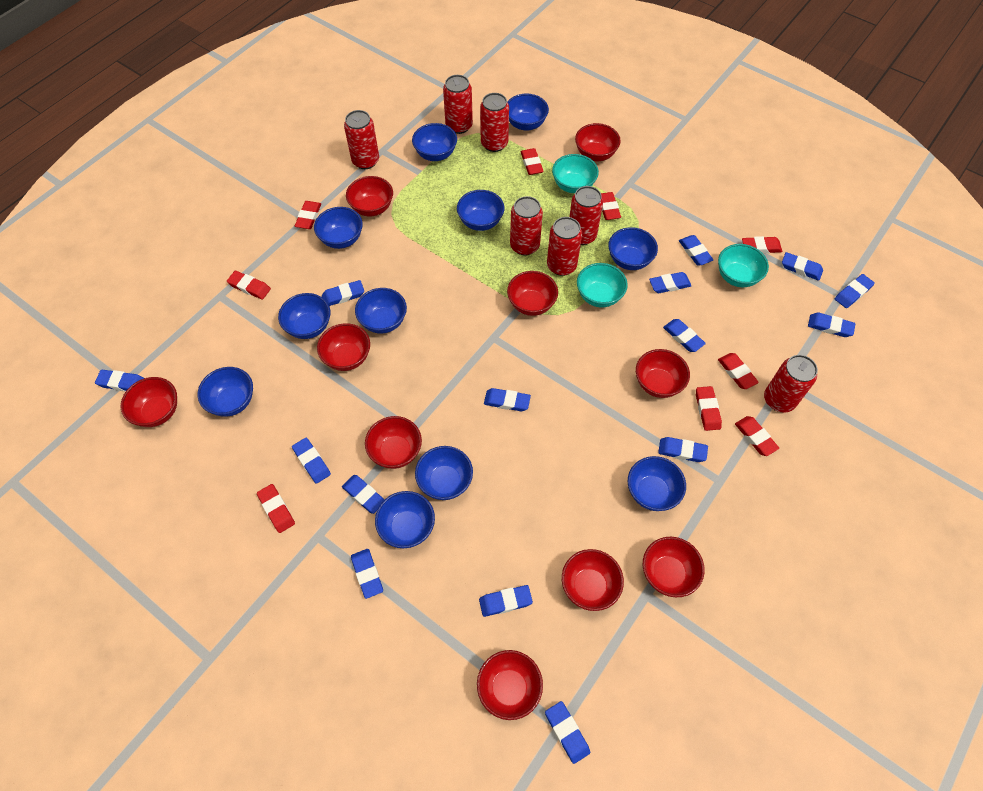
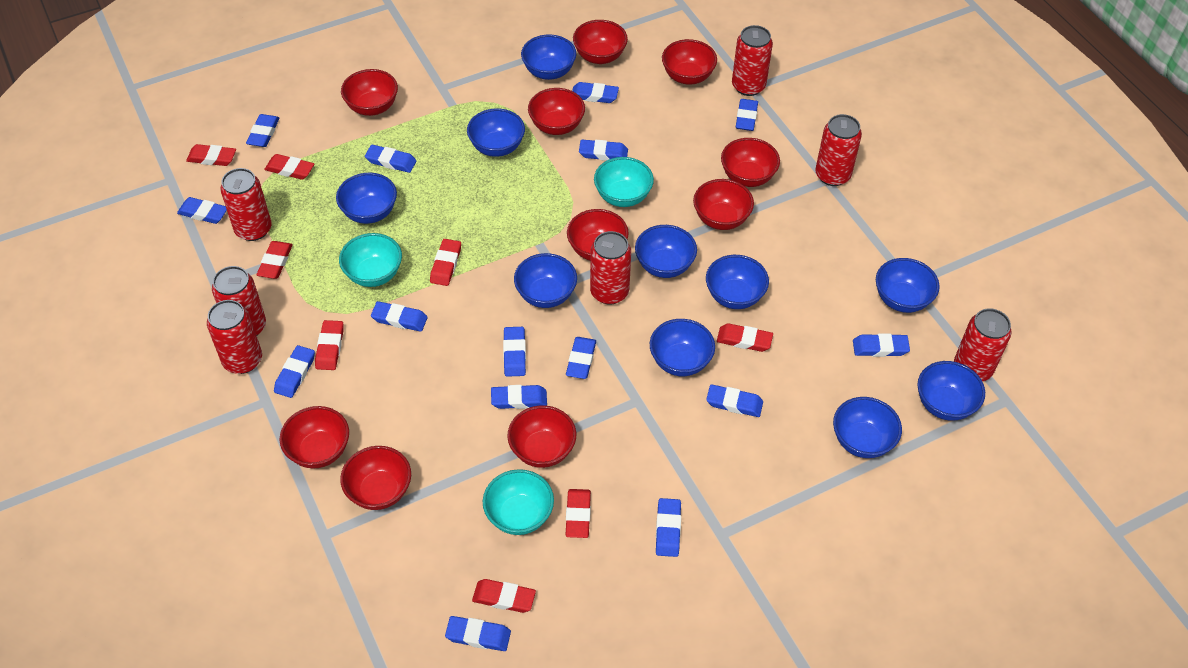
blue bowl: [198,367,253,417] [278,293,330,339] [314,207,363,249] [355,288,407,334] [375,491,435,548] [412,123,457,161] [415,446,473,500] [457,190,504,231] [507,93,549,131] [608,227,658,270] [628,456,686,511] = 11 -> [336,173,397,224] [467,108,525,157] [514,253,577,308] [521,34,576,80] [635,225,697,278] [650,319,715,376] [706,255,769,309] [833,397,902,458] [876,258,940,313] [918,361,985,421] = 10
red eraser: [227,271,271,300] [257,484,295,533] [295,201,321,229] [521,148,544,175] [601,192,621,220] [696,386,722,431] [718,353,759,389] [735,416,779,456] [742,236,782,254] = 9 -> [186,144,236,166] [256,241,293,279] [264,154,314,180] [315,320,344,370] [430,239,461,286] [472,579,536,613] [566,489,591,538] [717,323,773,352] = 8

